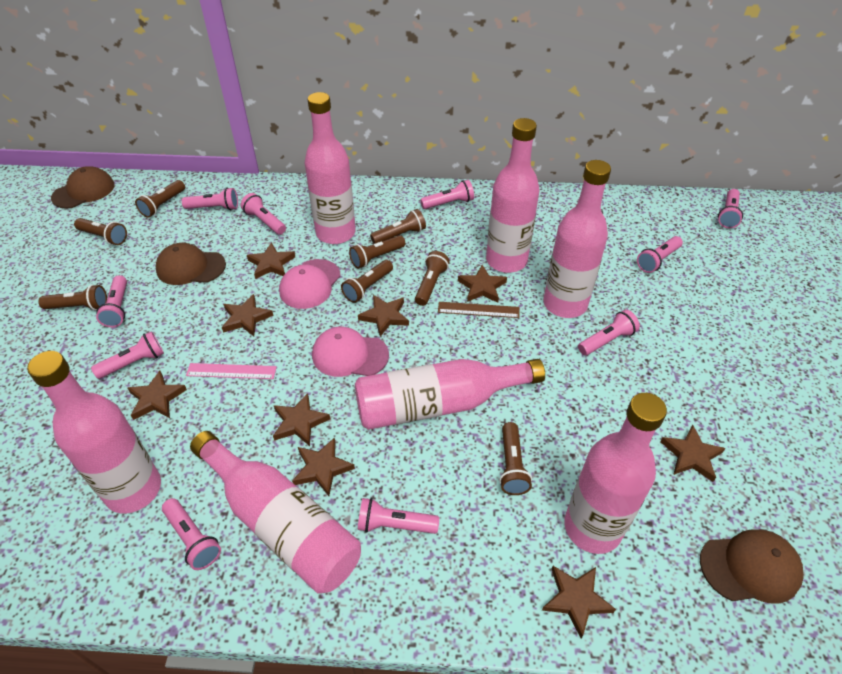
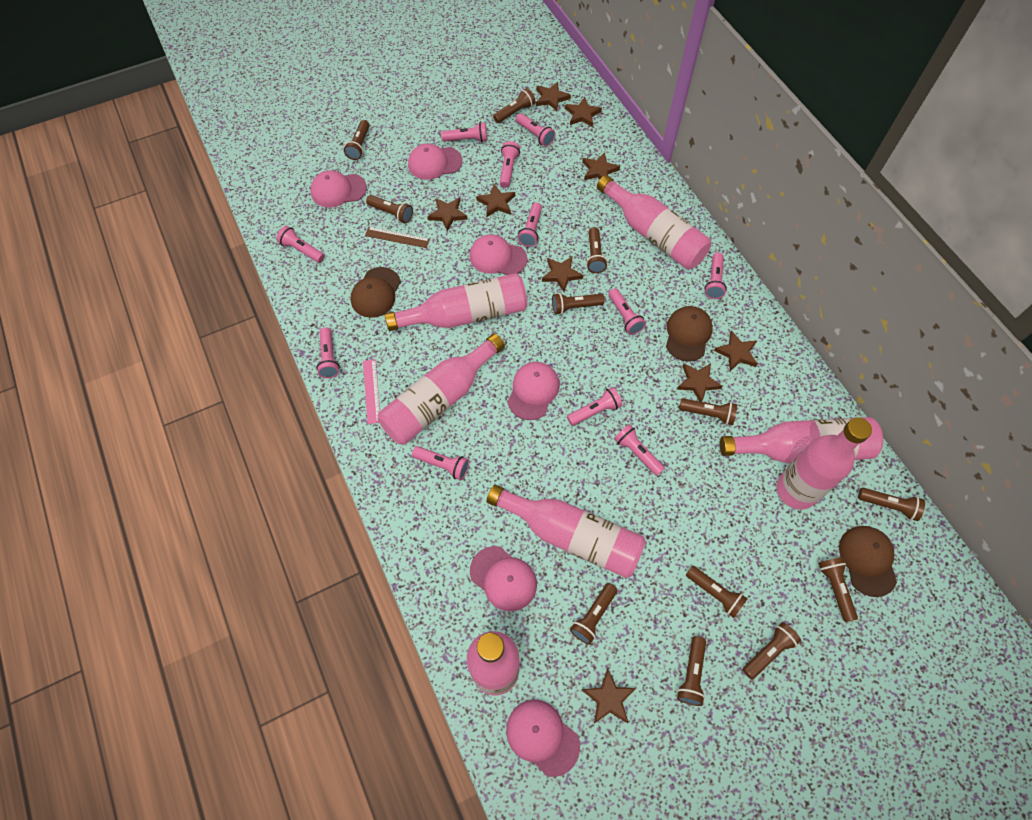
brown flashlight: [39,285,107,310] [74,218,127,245] [135,180,185,217] [341,260,393,303] [349,235,405,269] [370,209,426,244] [415,251,450,306] [499,422,532,495] = 8 -> [344,120,370,160] [366,195,413,223] [493,88,535,123] [552,293,605,315] [570,583,618,644] [586,227,607,273] [677,636,706,706] [679,398,737,425] [686,566,748,618] [743,622,801,680] [818,557,858,622] [858,488,925,521] = 12
pink cap: [279,259,341,309] [312,327,389,377] = 2 -> [310,170,367,207] [408,143,463,180] [469,234,527,275] [470,546,537,611] [506,700,580,777] [507,362,560,420] = 6
pink flashlight: [91,331,164,379] [96,275,127,327] [162,498,221,570] [182,188,238,210] [241,193,286,235] [358,498,439,534] [420,180,474,209] [578,310,640,356] [637,236,683,273] [718,189,743,228] = 10 -> [277,226,325,263] [316,327,340,378] [412,446,469,480] [441,122,487,142] [500,141,520,188] [516,113,555,147] [518,203,542,247] [567,387,622,426] [608,288,646,335] [614,424,665,476] [704,252,727,299] = 11

